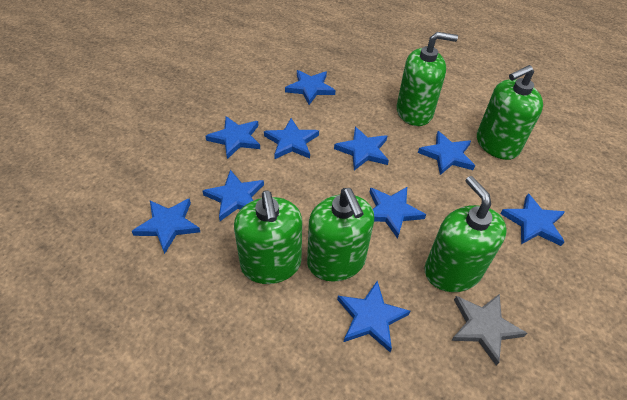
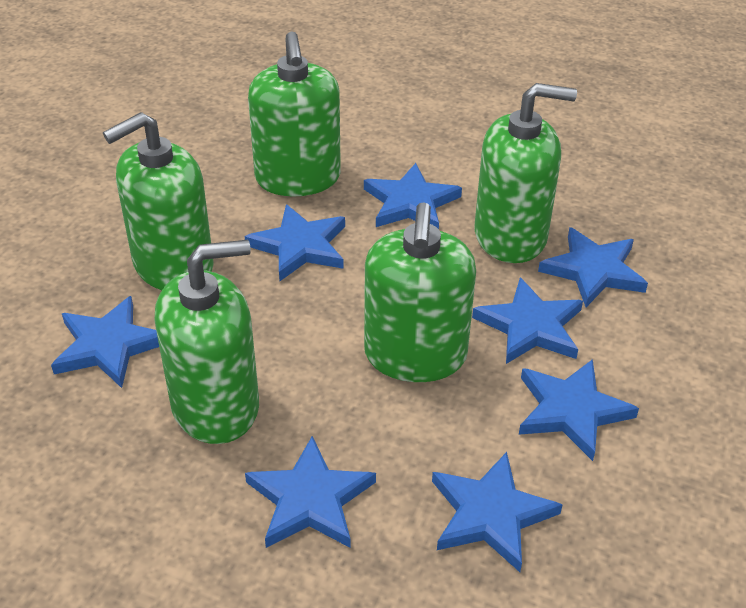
blue star: [132,198,200,254] [203,170,264,221] [205,116,260,159] [264,118,319,159] [285,70,336,105] [334,127,389,171] [337,281,410,352] [369,187,426,239] [418,131,475,175] [501,193,565,246] = 10 -> [51,296,159,388] [245,204,345,281] [245,436,376,548] [364,163,462,229] [432,452,563,572] [472,277,583,364] [519,359,639,461] [538,227,648,307] = 8
grey star: [451,294,527,366] = 1 -> none = 0

